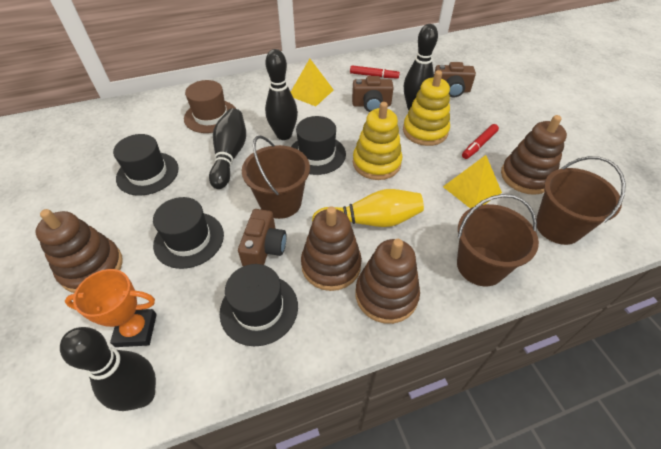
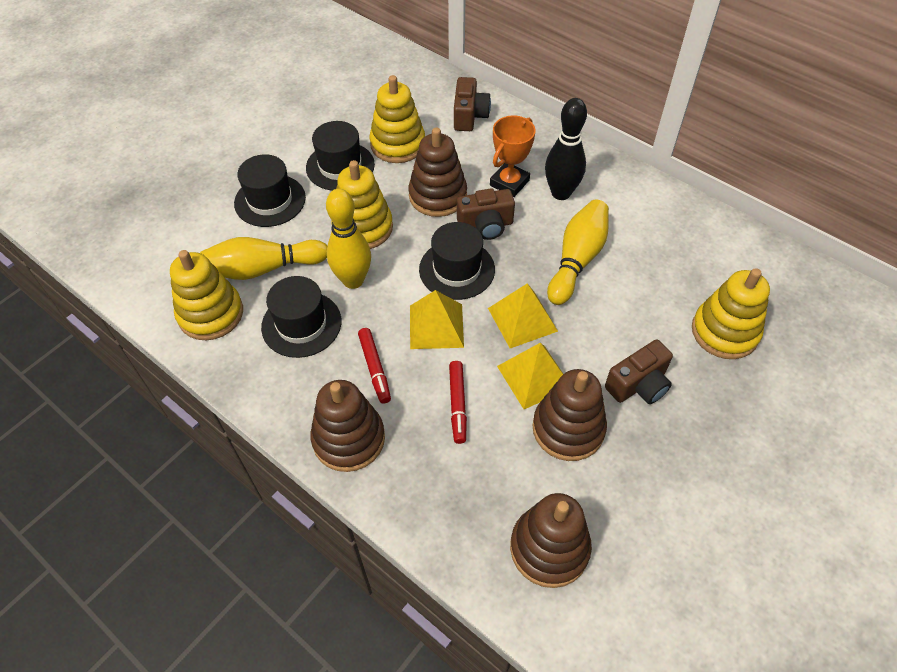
black bowling pin: [60,327,156,411] [209,108,246,189] [265,49,298,140] [404,24,438,110] = 4 -> [545,98,587,200] = 1
brown bucket: [242,135,310,219] [457,194,539,286] [536,156,626,245] = 3 -> none = 0
brown hat: [184,80,236,133] = 1 -> none = 0
yellow bowling pin: [312,189,424,227] = 1 -> [200,237,327,280] [326,189,371,289] [547,200,609,305] = 3
yellow pyramid: [291,59,334,107] [443,155,502,208] = 2 -> [410,290,464,349] [488,283,558,348] [497,343,563,409] = 3
yellow stacking toy: [353,102,402,180] [403,70,450,146] = 2 -> [170,250,243,340] [336,160,393,249] [370,75,425,163] [692,268,770,359] = 4

